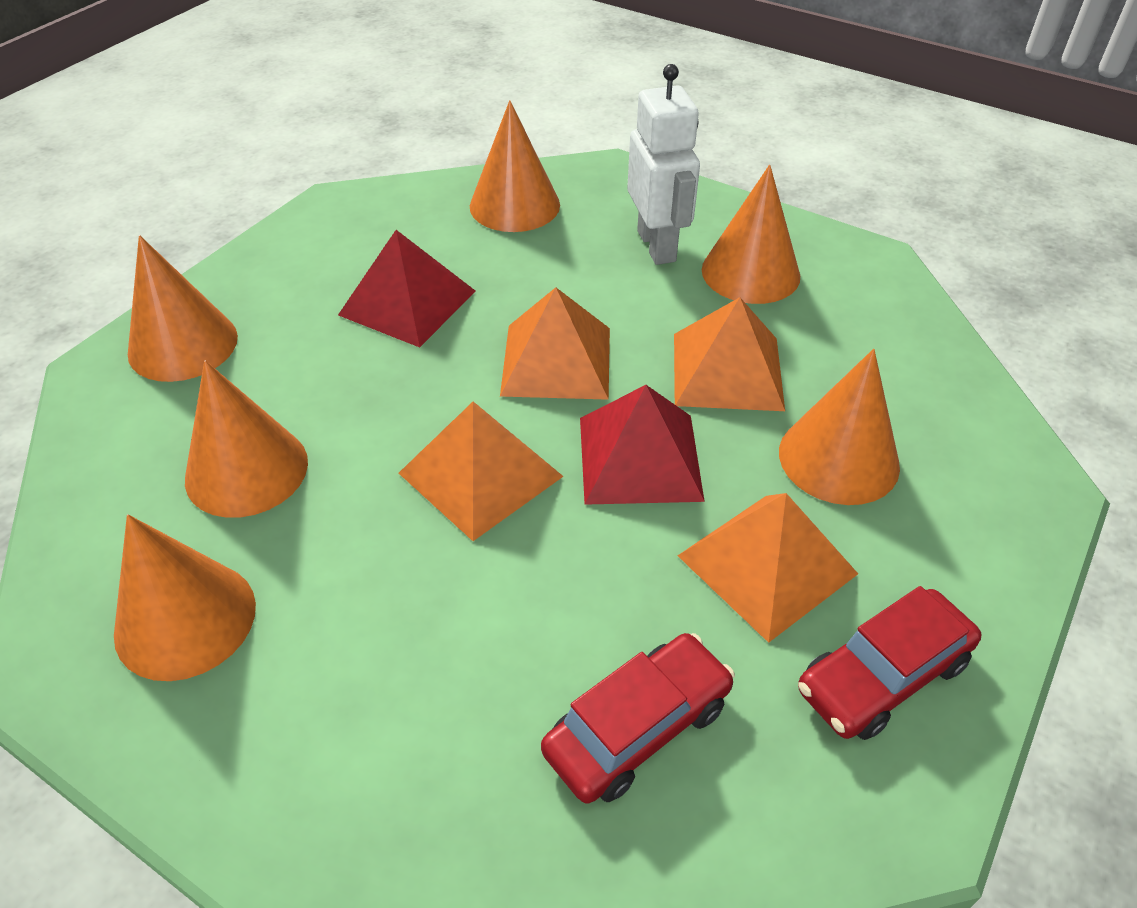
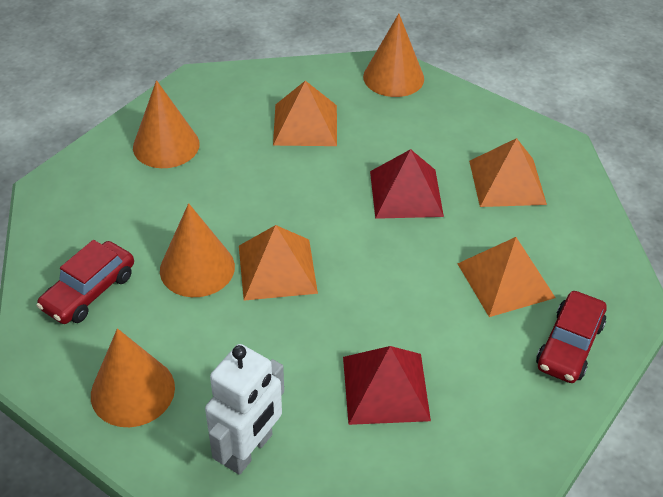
orange cone: [114,514,256,681] [128,235,238,382] [185,360,308,518] [470,100,560,232] [702,165,800,304] [779,349,900,505] = 6 -> [91,328,175,427] [133,80,200,168] [160,203,235,297] [363,14,424,97] = 4

